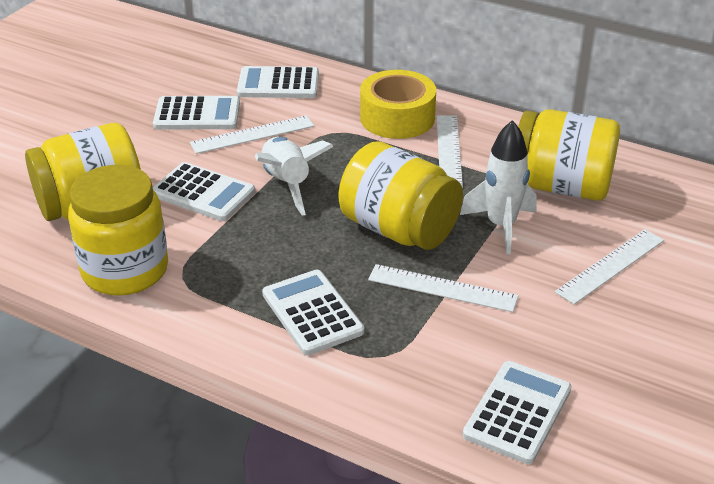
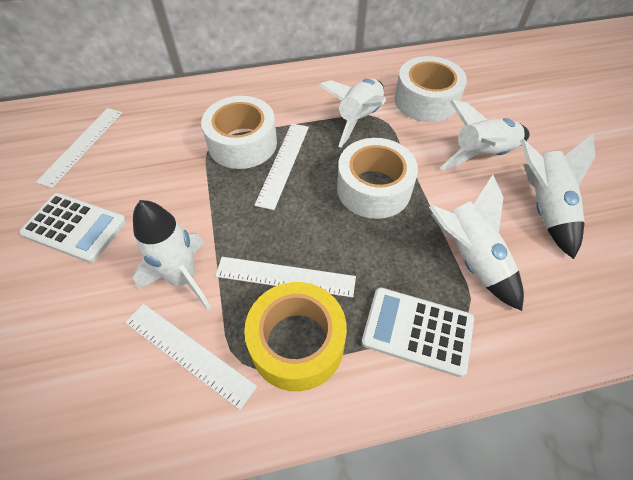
white calculator: [153,96,240,129] [153,162,255,221] [237,66,319,98] [262,270,364,355] [463,361,572,464] = 5 -> [19,193,126,263] [361,287,474,377] = 2
white rocket: [255,137,334,216] [460,120,537,254] = 2 -> [133,200,211,310] [319,79,386,147] [429,175,524,311] [440,100,530,170] [520,134,595,259] = 5
white tape: none = 0 -> [201,96,277,169] [337,138,418,219] [395,56,467,122] = 3
yellow jar: [25,123,141,221] [68,165,168,295] [339,142,463,250] [518,109,620,201] = 4 -> none = 0

